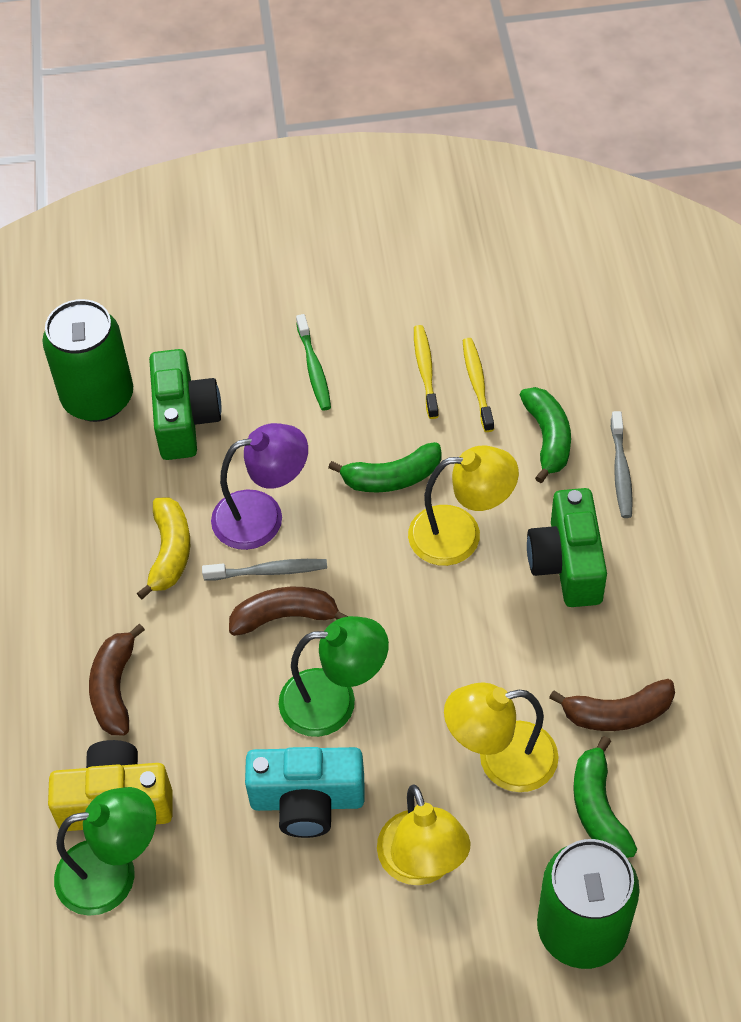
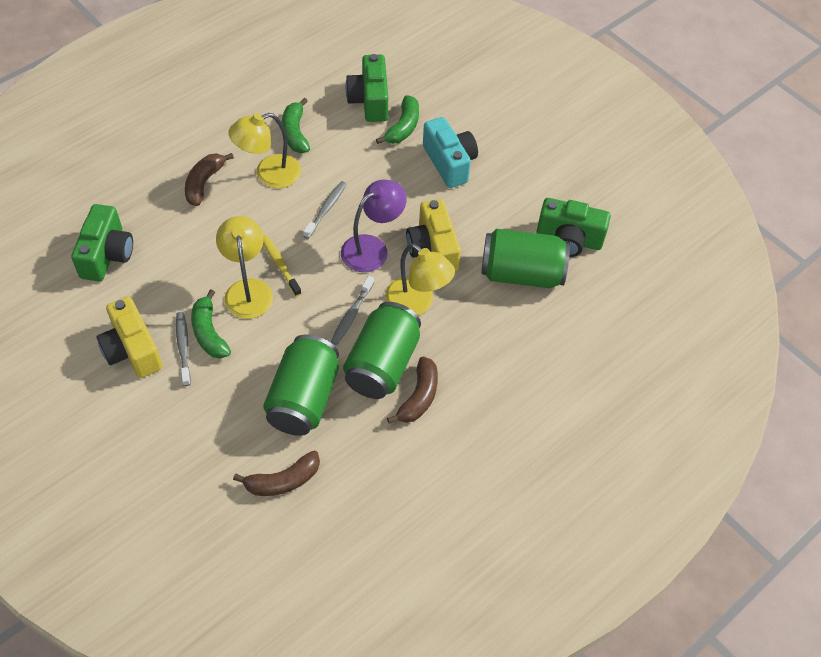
green camera: [149,349,221,460] [527,488,607,607] = 2 -> [71,204,133,281] [345,54,388,122] [536,198,611,257] = 3
green can: [42,299,133,422] [537,839,640,969] = 2 -> [263,335,339,436] [343,302,421,399] [481,229,570,288] = 3
green lamp: [54,787,156,916] [279,616,389,737] = 2 -> none = 0
green toothbrush: [296,314,331,411] = 1 -> none = 0
grey toothbrush: [202,559,327,581] [611,411,633,518] = 2 -> [176,312,191,386] [303,181,347,239] [331,276,374,345] = 3
yellow banana: [137,497,190,599] = 1 -> none = 0
yellow camera: [48,740,173,831] = 1 -> [97,296,162,378] [406,199,461,272] = 2
yellow toothbrush: [414,325,439,419] [463,338,494,432] = 2 -> [263,235,302,296] = 1

